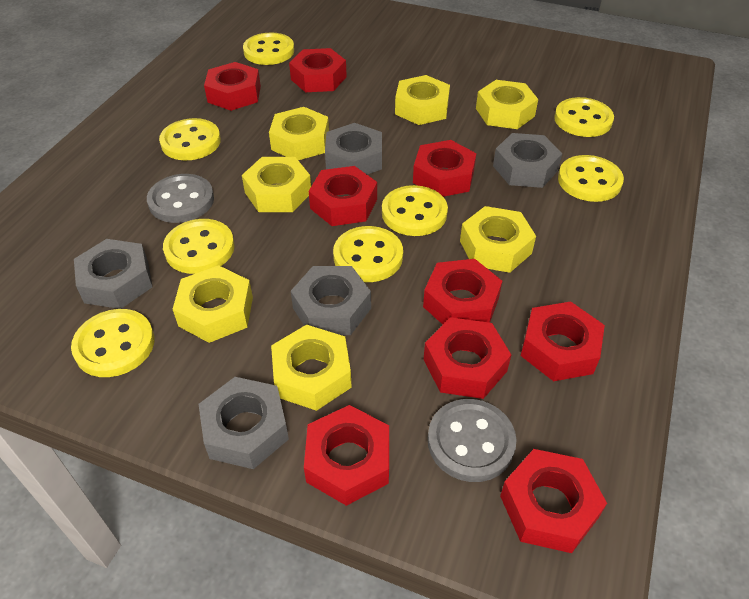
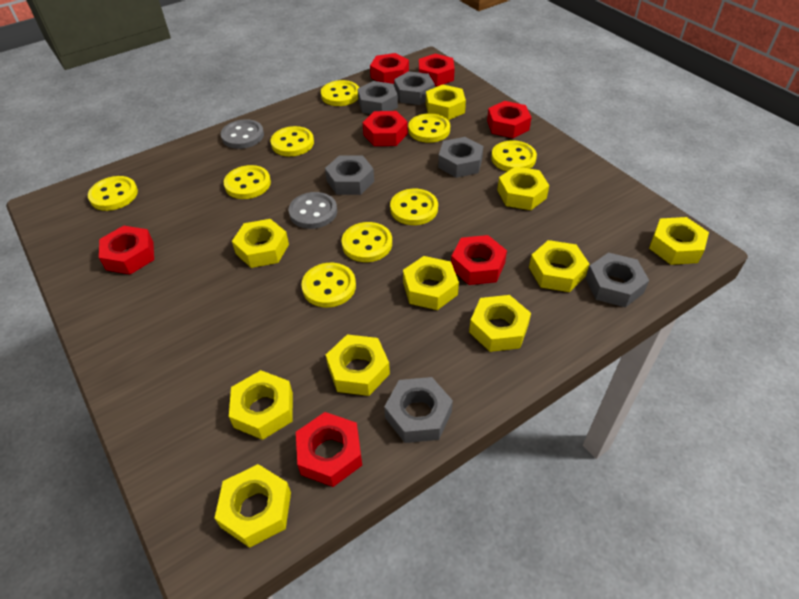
grey nut: [74,239,152,309] [199,377,289,469] [291,266,371,335] [325,123,382,175] [493,133,562,188] = 5 -> [325,155,374,195] [357,81,398,114] [384,377,453,443] [394,71,435,105] [438,137,483,178] [586,252,649,307] = 6
red nut: [204,62,261,111] [289,48,347,92] [304,405,389,506] [309,166,377,226] [413,140,477,197] [423,259,502,325] [423,317,511,399] [500,449,607,553] [521,302,605,381] = 9 -> [99,226,154,275] [296,412,362,487] [363,111,408,146] [370,53,409,84] [419,54,455,86] [451,235,507,285] [487,101,531,138] = 7
yellow button: [71,309,154,377] [159,118,221,161] [163,219,235,274] [243,32,294,65] [333,226,403,282] [382,185,448,236] [554,97,614,137] [558,155,624,202] = 8 -> [88,176,138,211] [224,165,271,199] [270,126,314,156] [301,263,356,307] [321,80,359,106] [342,222,392,262] [390,189,438,225] [408,113,450,143] [491,140,537,171] = 9
yellow nut: [173,265,253,343] [242,157,311,212] [269,107,329,160] [271,325,352,411] [395,75,450,125] [460,206,536,273] [476,80,538,129] = 7 -> [215,464,291,548] [229,370,293,440] [232,219,289,268] [326,334,390,396] [403,256,459,310] [426,84,466,120] [469,295,531,352] [497,166,549,210] [529,240,589,292] [649,217,709,265] = 10

